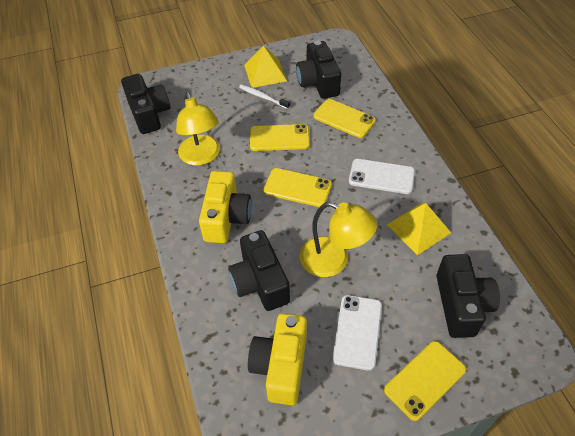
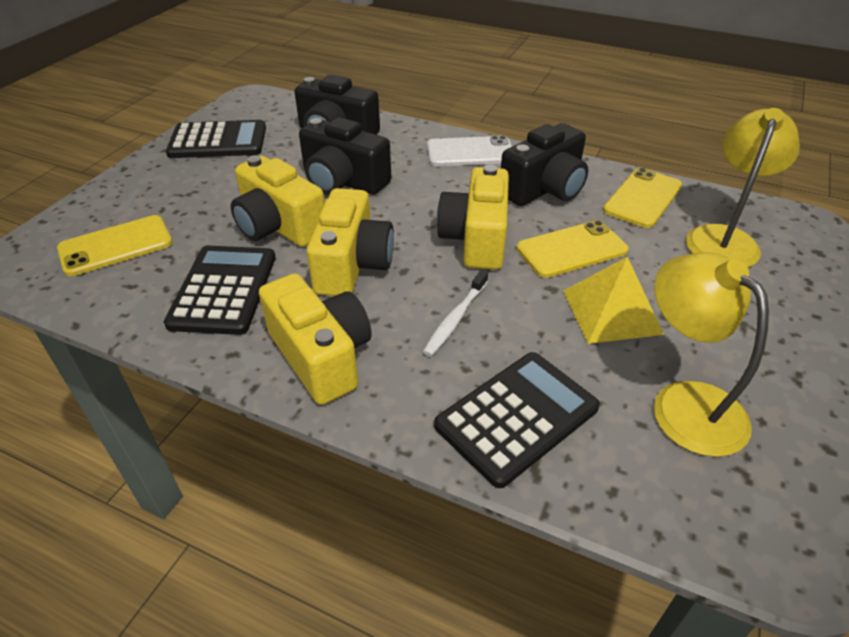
black calculator: none = 0 -> [164,246,276,335] [166,120,266,158] [434,352,600,488] = 3
black camera: [121,74,170,134] [228,230,290,311] [296,40,341,99] [436,254,500,338] = 4 -> [295,75,380,135] [299,117,391,195] [501,123,588,206] = 3
white phone: [332,295,382,371] [349,159,415,194] = 2 -> [427,135,512,166] = 1
yellow camera: [199,171,252,243] [248,313,307,405] = 2 -> [231,155,325,247] [259,273,372,405] [307,188,394,296] [437,165,509,270] = 4
yellow phone: [250,124,310,151] [264,168,332,207] [313,99,376,138] [384,341,466,421] = 4 -> [57,215,172,276] [516,220,629,278] [603,168,682,228] = 3
yellow pyramid: [244,45,287,88] [387,203,451,255] = 2 -> [563,257,664,344] = 1

